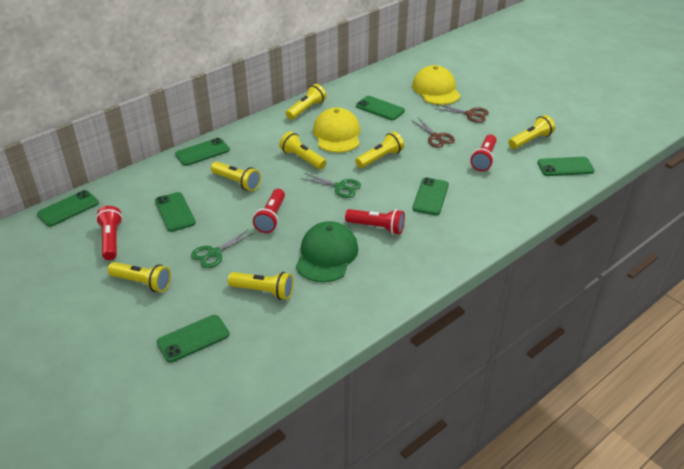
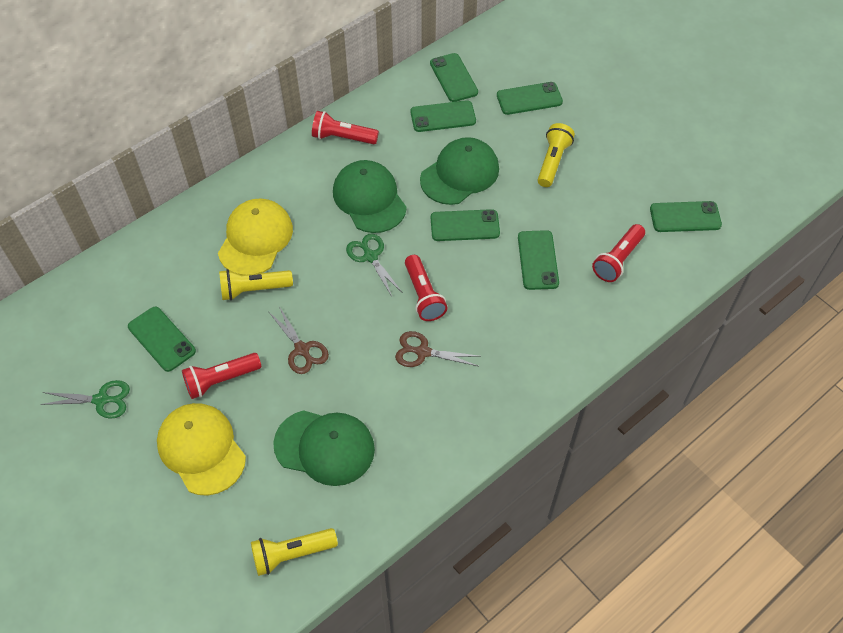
green cap: [296,221,358,282] = 1 -> [273,410,375,486] [333,160,407,233] [420,137,499,205] = 3
yellow flashlight: [108,262,171,292] [211,161,261,191] [228,272,294,300] [279,131,327,170] [286,84,326,120] [355,132,404,168] [508,115,555,149] = 7 -> [219,269,293,301] [251,528,338,576] [538,123,575,187] = 3

